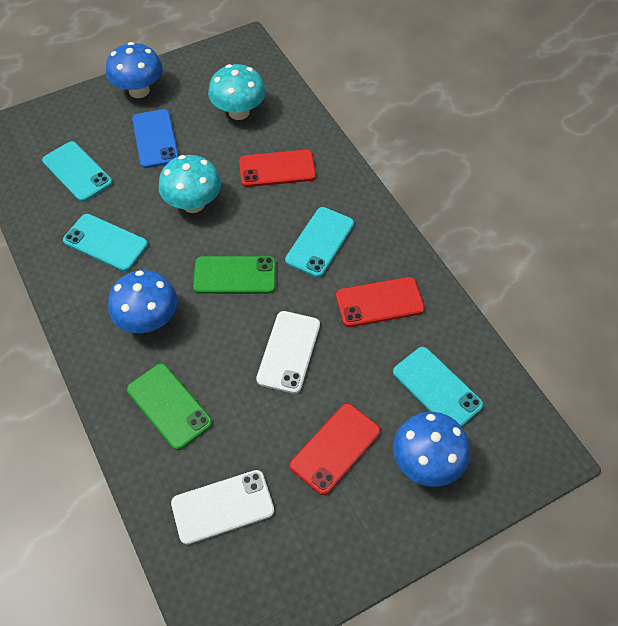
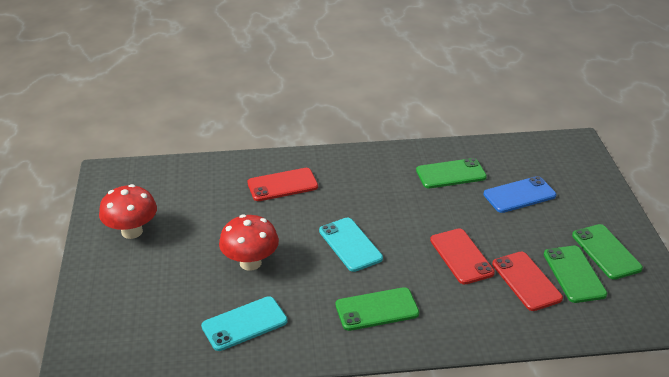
blue mushroom: [106,42,163,98] [108,270,178,333] [393,412,470,487] = 3 -> none = 0
green phone: [127,363,212,450] [193,256,276,294] = 2 -> [336,287,419,331] [416,158,487,188] [544,246,607,303] [572,224,643,280] = 4
red mushroom: none = 0 -> [99,184,157,239] [219,214,279,271] = 2
turquoise mushroom: [158,155,221,213] [208,64,266,120] = 2 -> none = 0
turquoise phone: [42,141,113,202] [63,214,148,271] [285,207,354,277] [393,347,483,427] = 4 -> [201,296,288,351] [319,218,383,272] = 2
white phone: [171,470,274,545] [256,311,320,394] = 2 -> none = 0

